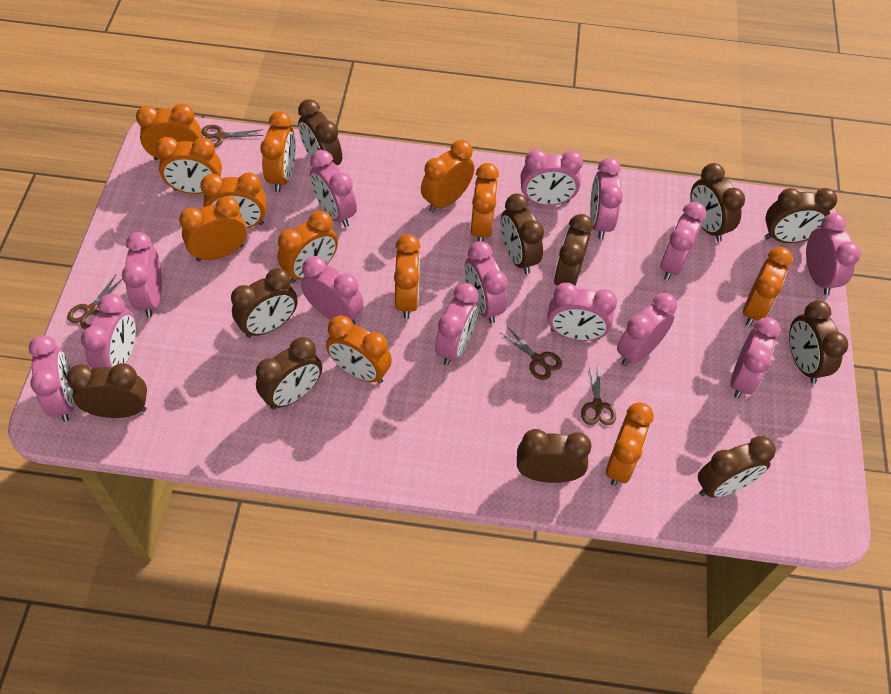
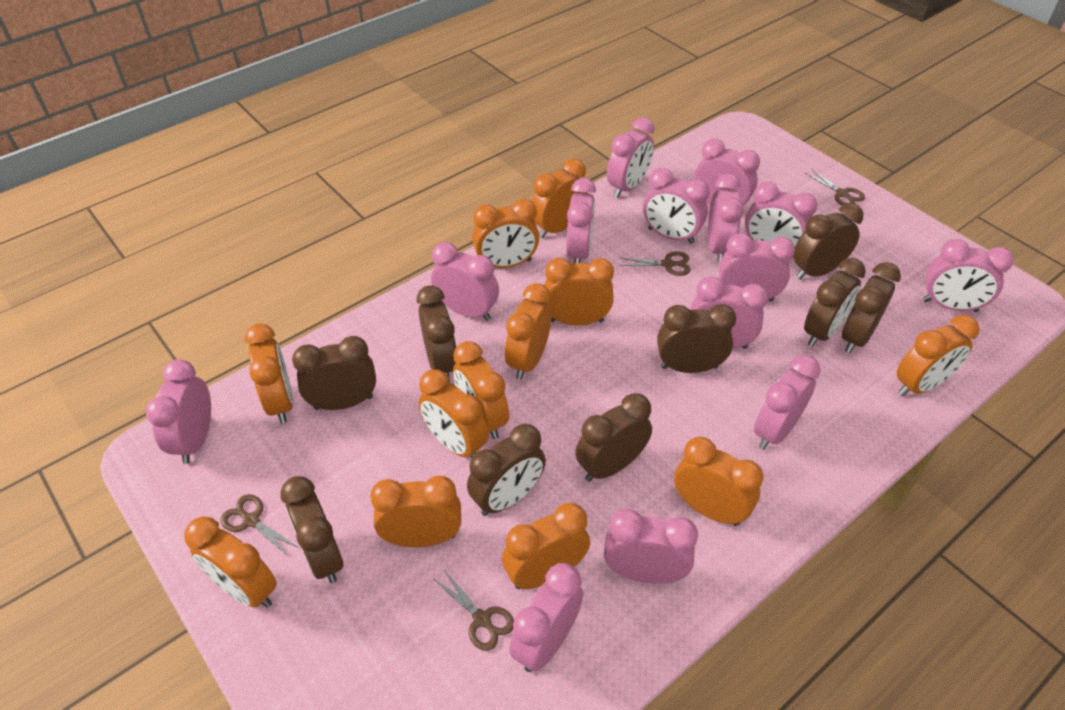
brown clock: [66,363,147,418] [231,268,298,338] [256,337,322,410] [298,99,342,166] [501,193,544,274] [517,429,591,483] [554,214,593,286] [690,163,745,242] [698,436,776,498] [764,188,837,243] [789,300,848,384] = 11 -> [280,476,343,583] [292,336,376,410] [417,285,457,382] [467,424,546,516] [575,393,652,482] [657,304,736,373] [793,203,864,280] [804,258,866,347] [842,262,901,353] = 9

